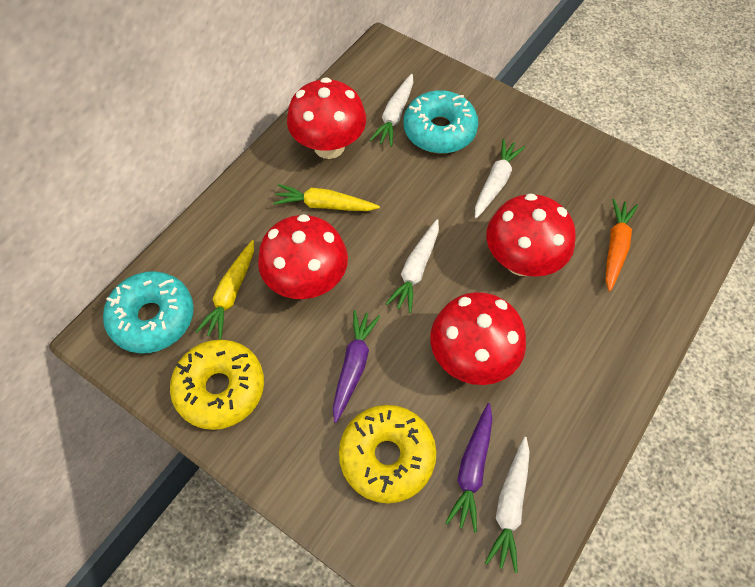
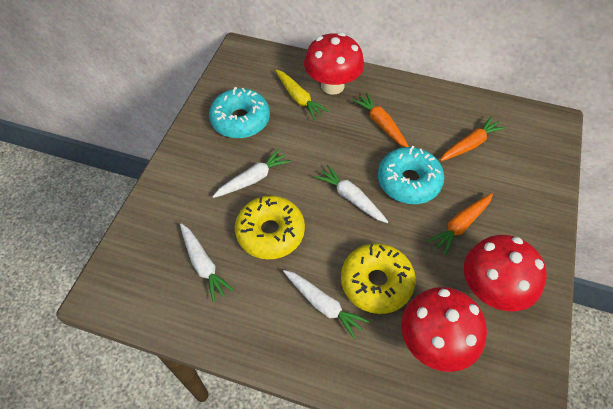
orange carrot: [606,199,638,292] = 1 -> [352,92,409,147] [428,193,493,255] [440,116,506,161] = 3
purple carrot: [333,310,380,423] [445,403,493,533] = 2 -> none = 0
red mushroom: [258,214,348,299] [287,77,366,159] [430,292,526,385] [486,193,576,277] = 4 -> [304,32,364,94] [401,287,487,372] [464,235,546,311] = 3
yellow carrot: [195,240,254,340] [273,184,380,211] = 2 -> [275,70,329,120] = 1

